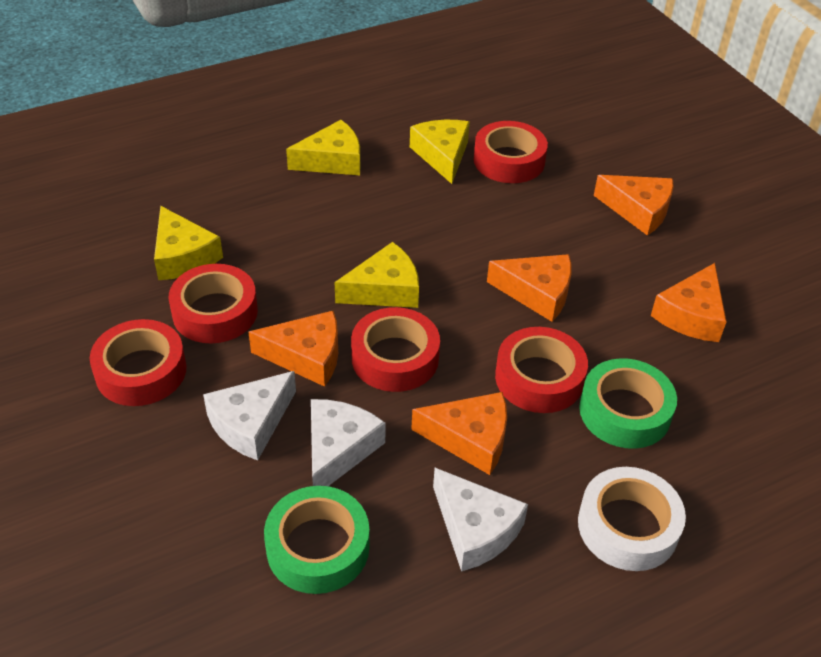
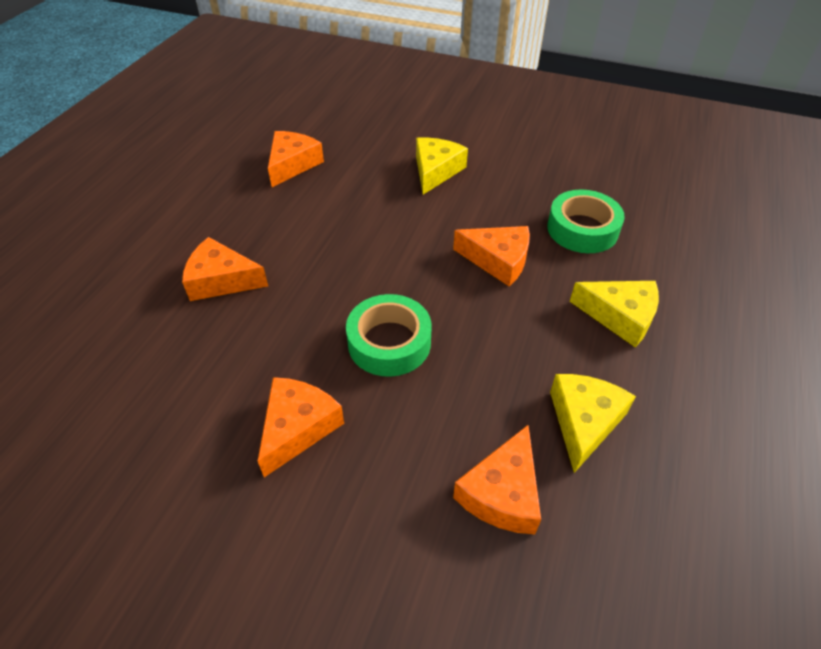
red tape: [90,319,187,406] [169,264,258,343] [351,307,440,392] [474,121,548,183] [495,327,588,413] = 5 -> none = 0
white cheese: [203,371,296,461] [311,399,386,486] [433,468,528,572] = 3 -> none = 0
white tape: [578,467,686,571] = 1 -> none = 0
yellow cheese: [154,206,223,280] [286,120,360,175] [335,242,419,308] [410,120,470,184] = 4 -> [416,137,468,195] [550,374,636,473] [570,281,659,347] = 3

